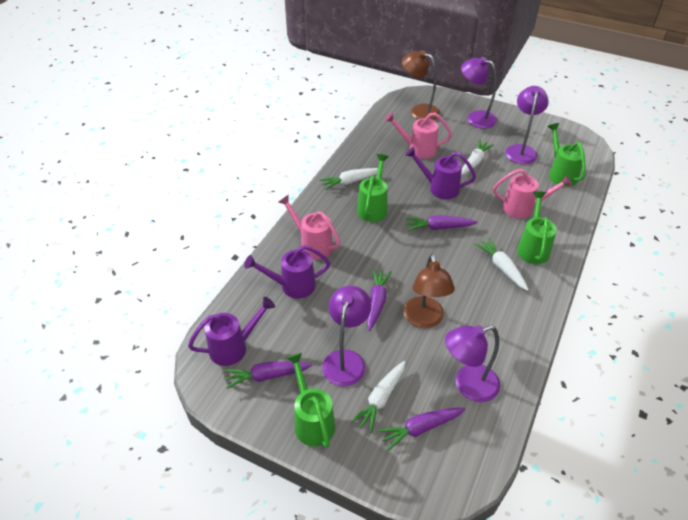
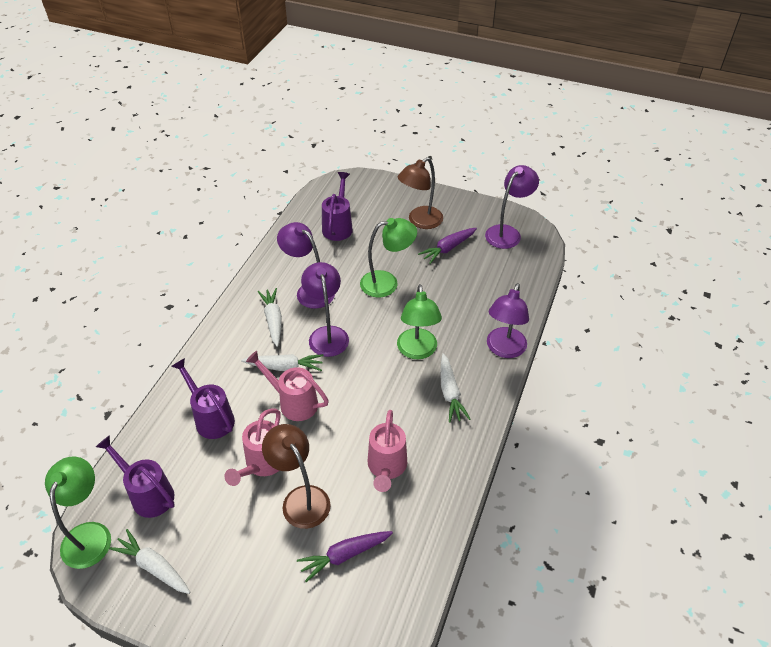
green lamp: none = 0 -> [45,456,111,569] [360,218,417,298] [397,284,442,359] = 3
green watering can: [286,353,335,448] [357,154,388,222] [517,191,557,264] [547,123,586,187] = 4 -> none = 0
purple carrot: [224,362,312,389] [367,269,392,331] [378,408,466,451] [406,215,478,231] = 4 -> [297,531,393,582] [418,228,477,264] = 2

